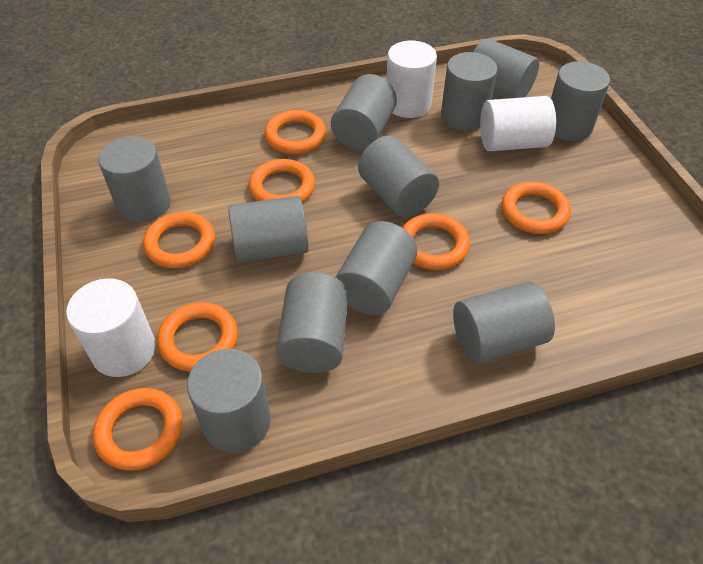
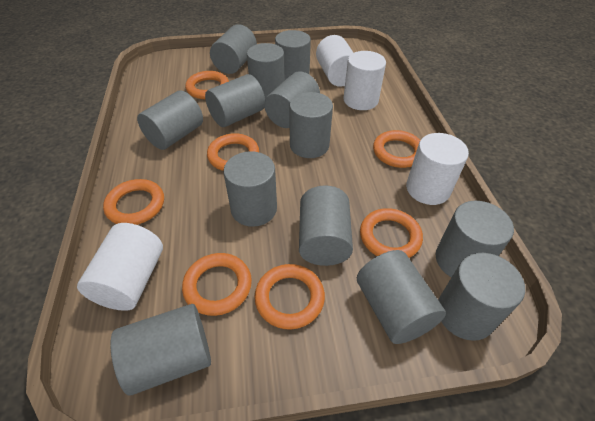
grey cylinder: [98,136,171,223] [187,349,271,453] [228,196,309,263] [276,272,348,373] [331,74,397,150] [335,221,417,315] [358,136,439,217] [441,52,497,131] [453,282,555,364] [473,38,539,99] [551,61,610,141] = 11 -> [110,304,211,396] [137,90,203,150] [205,74,265,127] [210,24,257,74] [223,151,277,227] [247,43,285,99] [264,71,320,128] [275,30,311,80] [289,92,333,158] [299,186,353,266] [357,250,446,344] [435,201,514,277] [438,253,525,341] = 13
white cylinder: [66,278,155,377] [386,41,437,118] [480,96,556,151] = 3 -> [77,223,163,311] [316,35,354,87] [344,51,386,110] [406,133,469,205] = 4

